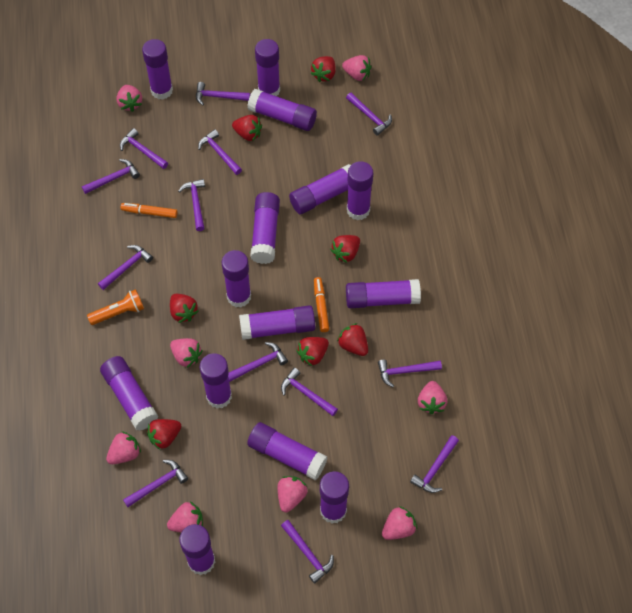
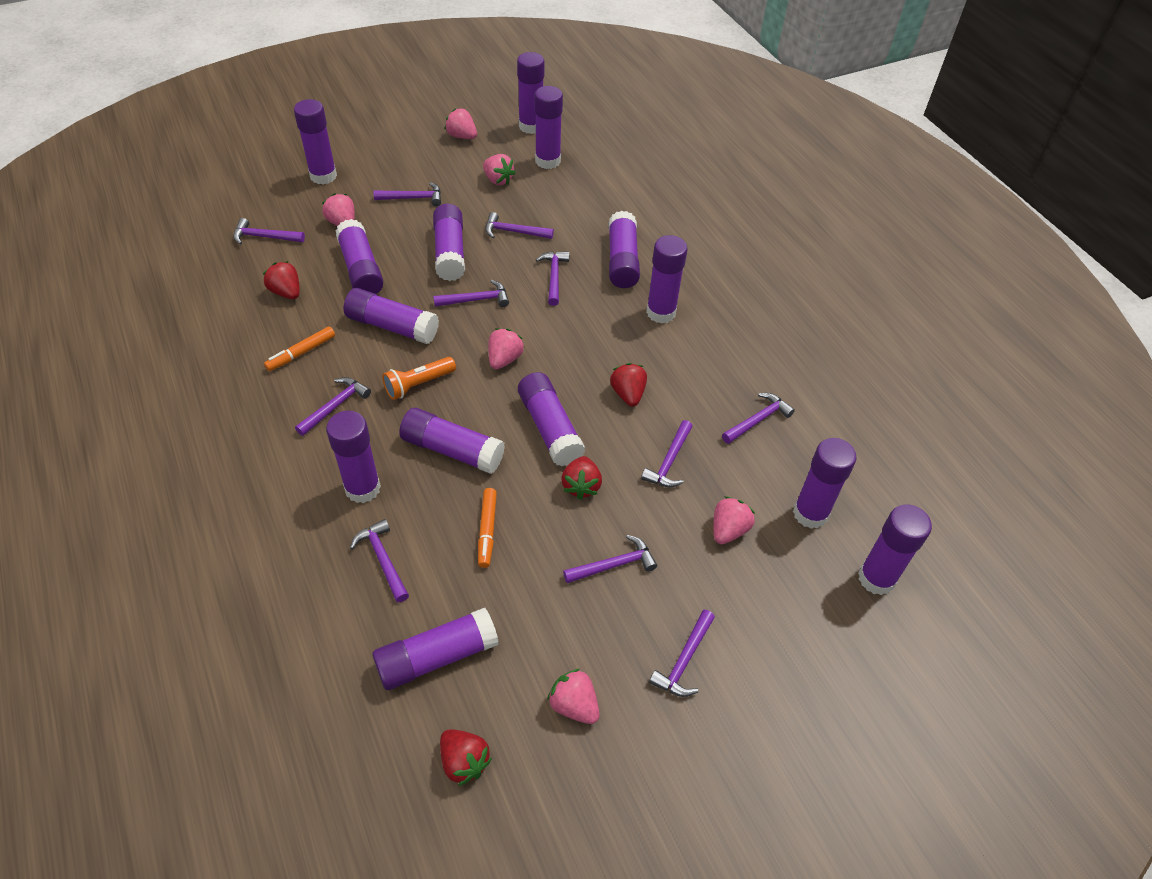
pink strawberry: [106,431,141,464] [116,85,142,112] [167,502,203,532] [170,338,203,368] [278,476,308,512] [342,55,372,81] [382,506,417,540] [418,381,447,414] = 8 -> [322,193,355,226] [445,108,477,139] [483,154,516,185] [488,328,524,369] [547,669,600,724] [713,496,755,544] = 6
purple hammer: [82,159,140,194] [98,245,153,290] [120,128,168,169] [123,460,188,507] [178,179,205,231] [196,82,250,105] [198,129,242,175] [228,342,288,382] [281,368,338,416] [281,520,334,584] [346,93,392,136] [378,360,442,387] [410,435,459,493] = 13 -> [233,218,305,245] [295,377,371,436] [350,519,409,602] [373,182,441,206] [433,280,509,307] [485,212,554,239] [536,252,569,306] [563,535,657,583] [641,420,693,487] [649,610,715,697] [722,393,795,444] = 11
red strawberry: [147,419,181,450] [170,294,199,323] [232,115,262,141] [297,337,329,366] [311,56,335,82] [330,235,360,263] [337,323,368,356] = 7 -> [263,261,300,299] [440,729,492,786] [561,456,602,500] [610,363,647,407] = 4

